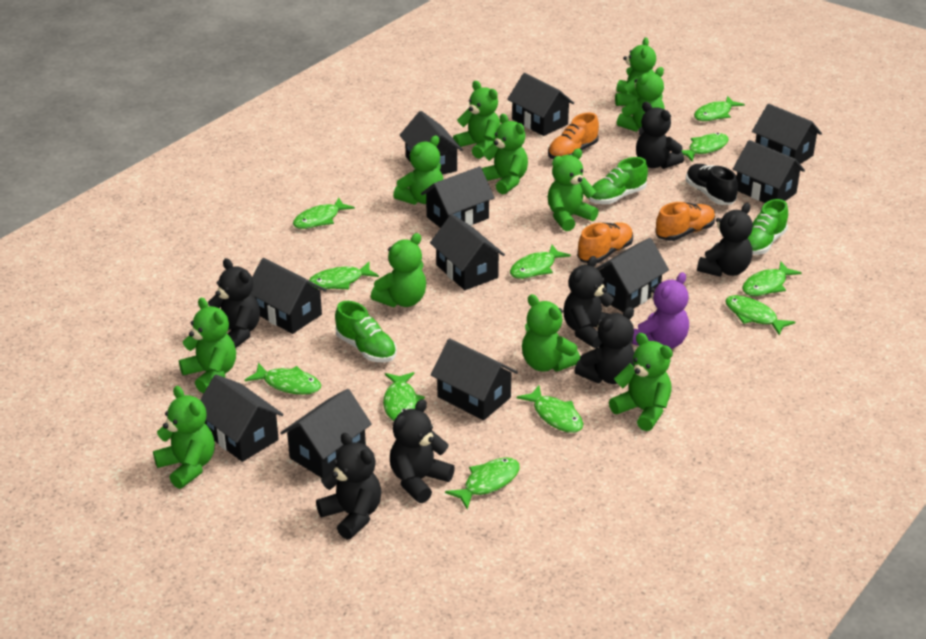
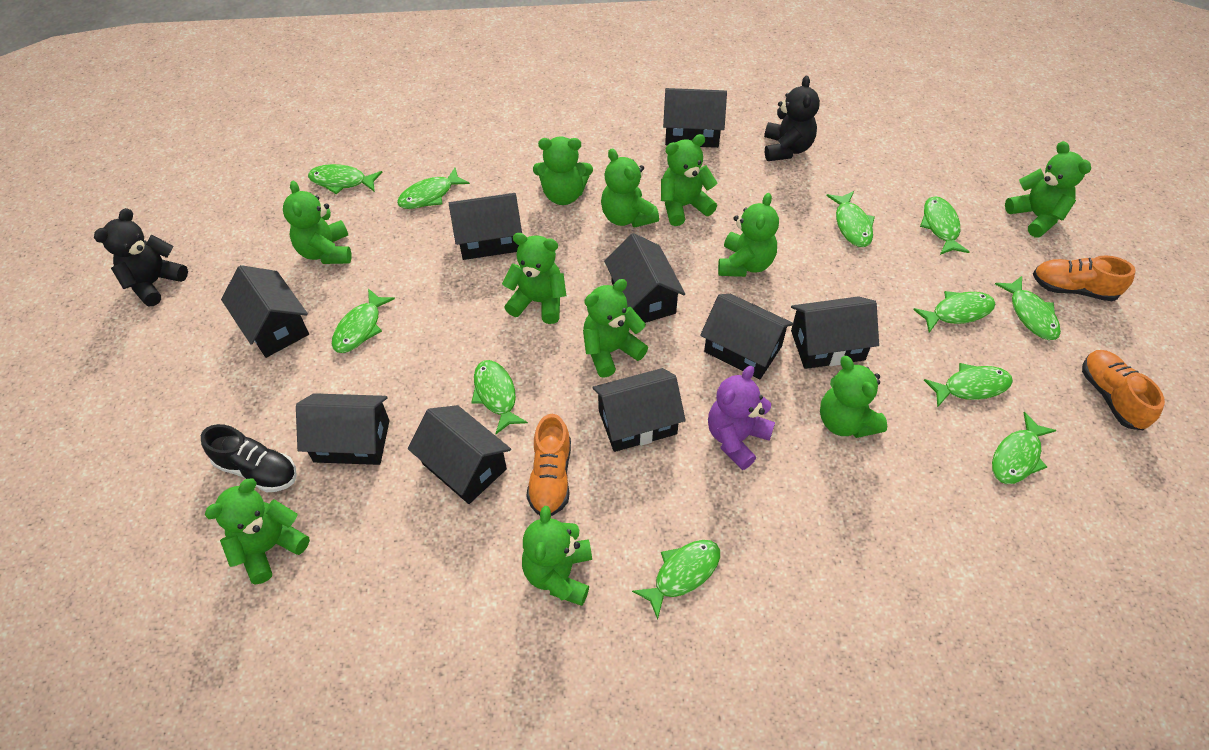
black house: [200,375,284,462] [251,258,327,334] [280,389,372,478] [400,111,463,175] [421,167,495,228] [430,214,505,290] [431,338,518,420] [507,73,574,136] [596,238,669,312] [733,140,805,203] [752,104,822,164] = 11 -> [221,265,309,358] [296,393,389,465] [408,405,511,504] [449,193,522,260] [592,368,686,452] [604,233,685,323] [663,88,727,148] [700,294,794,379] [791,296,879,369] = 9
black teddy bear: [208,258,260,348] [316,433,381,539] [390,399,455,503] [563,256,614,348] [574,307,635,384] [636,102,684,169] [697,203,753,277] = 7 -> [94,208,188,307] [764,76,820,161] = 2
green shoe: [335,301,397,362] [589,157,648,204] [748,199,788,255] = 3 -> none = 0

